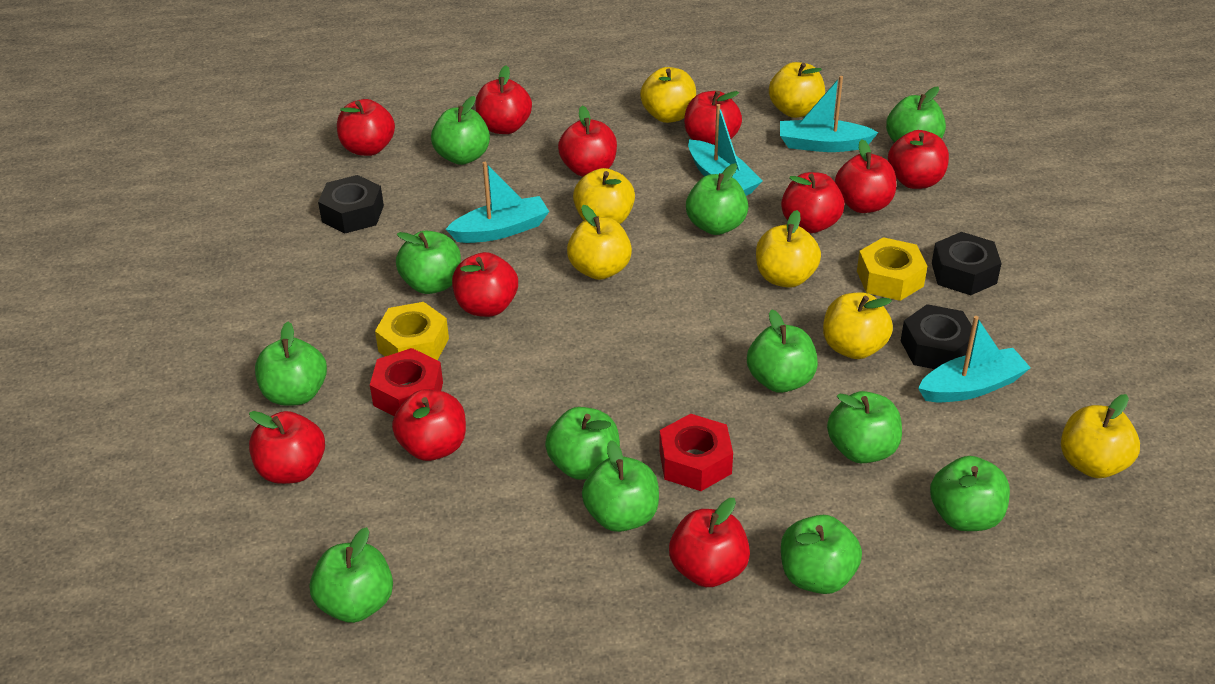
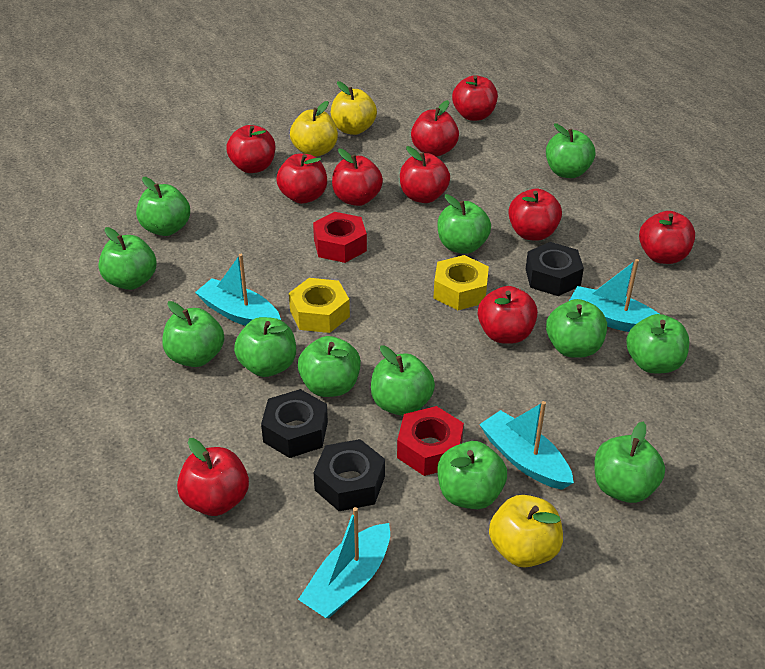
red apple: [249,411,325,484] [337,99,395,156] [392,389,466,461] [452,252,518,317] [475,65,532,134] [558,106,617,177] [669,498,750,587] [684,91,742,145] [781,172,845,233] [835,139,896,213] [888,130,949,189] = 11 -> [177,438,249,516] [226,125,275,173] [276,154,327,204] [332,149,383,206] [400,146,450,203] [411,100,459,157] [452,75,498,121] [478,286,538,344] [508,189,562,241] [639,211,695,264] = 10
yellow apple: [567,205,632,280] [573,168,635,224] [640,67,696,123] [756,210,821,288] [769,62,825,118] [823,292,893,359] [1061,394,1140,478] = 7 -> [290,101,338,157] [331,81,377,135] [489,495,563,568] = 3

